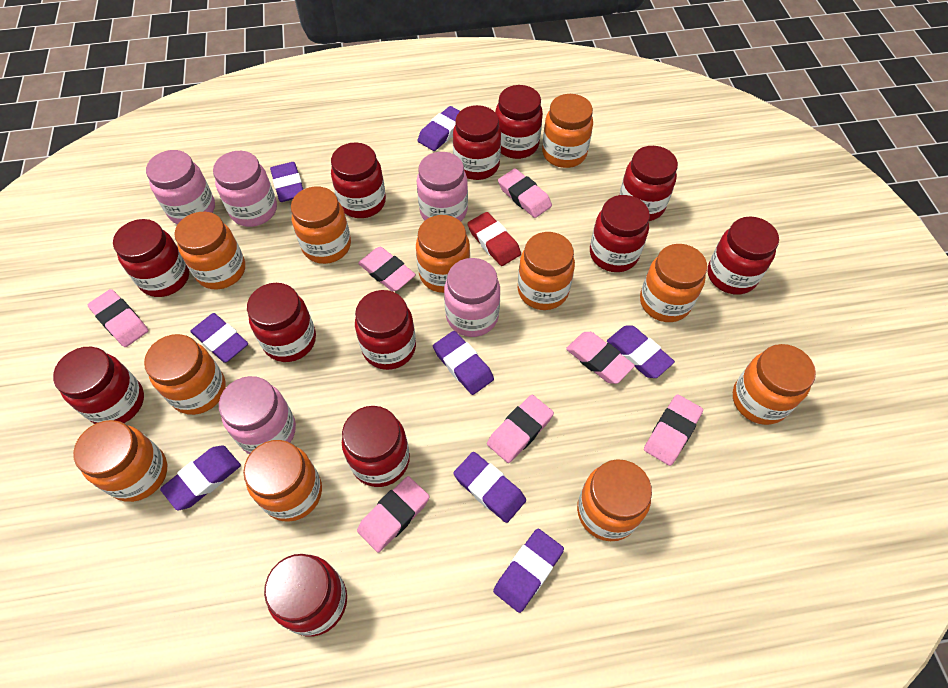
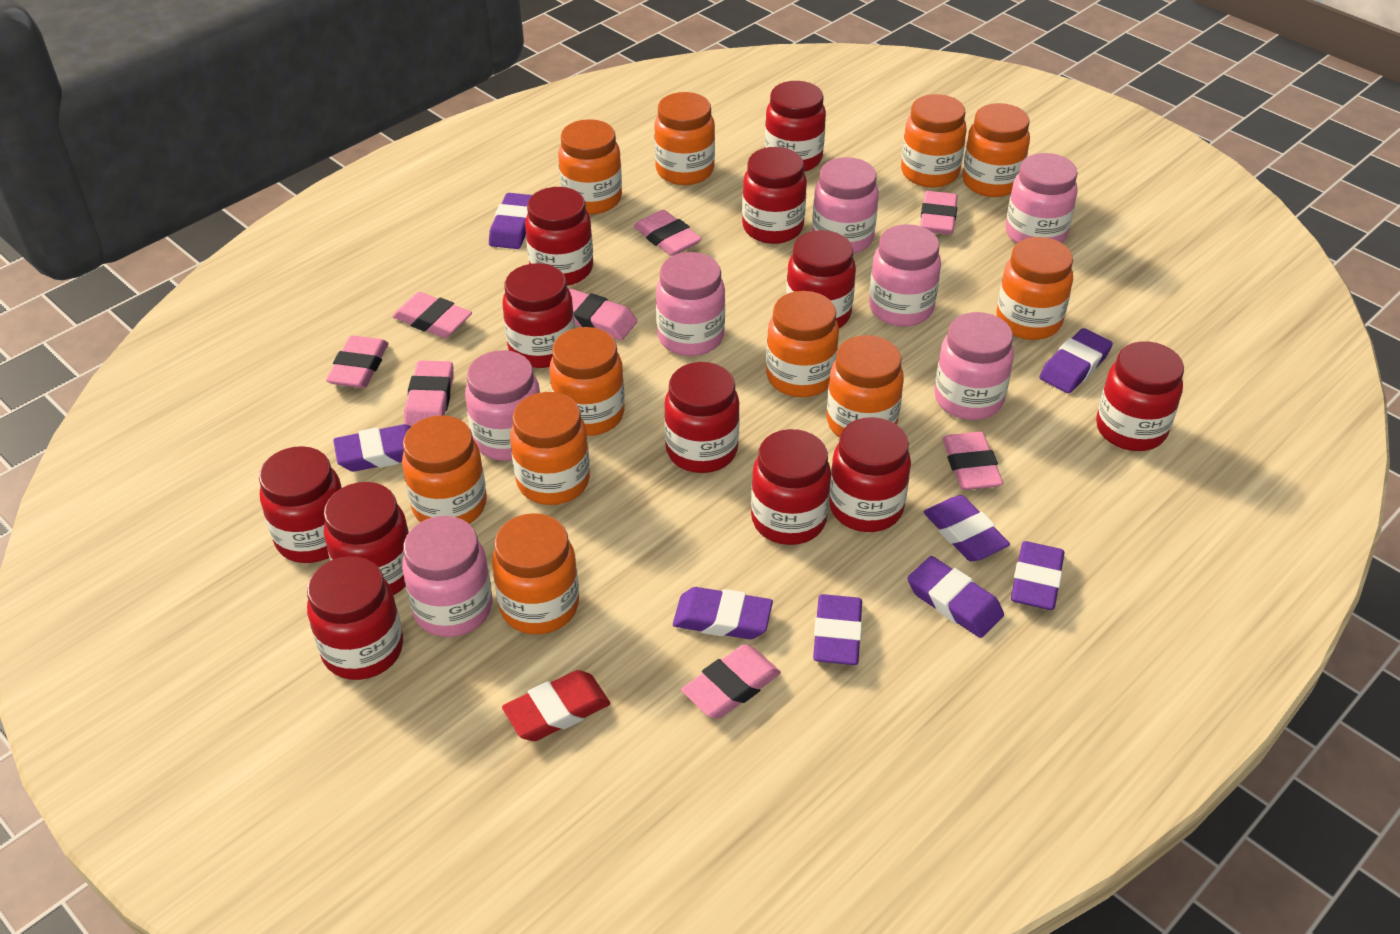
pink eraser: [88,289,149,347] [357,476,429,553] [358,247,416,292] [487,395,554,463] [498,168,552,218] [566,332,635,384] [644,394,703,466] = 7 -> [326,335,388,388] [392,292,472,338] [404,361,453,426] [569,289,637,340] [634,210,702,256] [681,644,781,719] [920,191,958,235] [942,432,1003,490] = 8
pink jar: [146,150,215,224] [213,151,277,227] [219,376,296,454] [417,152,468,222] [444,258,500,337] = 5 -> [402,516,492,637] [465,350,540,461] [656,252,725,356] [812,157,879,254] [869,224,941,327] [934,312,1014,420] [1006,153,1078,244] = 7

